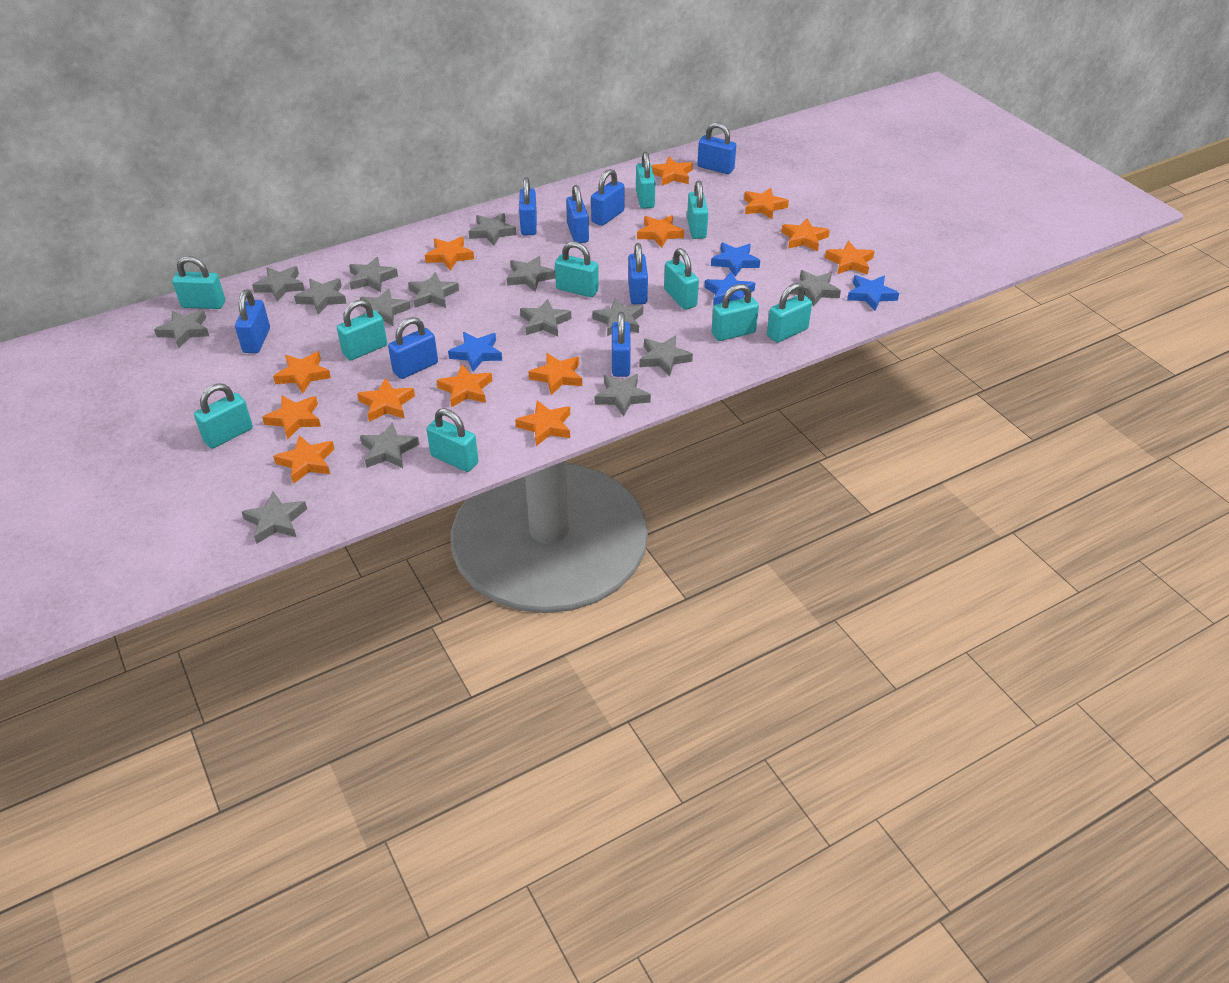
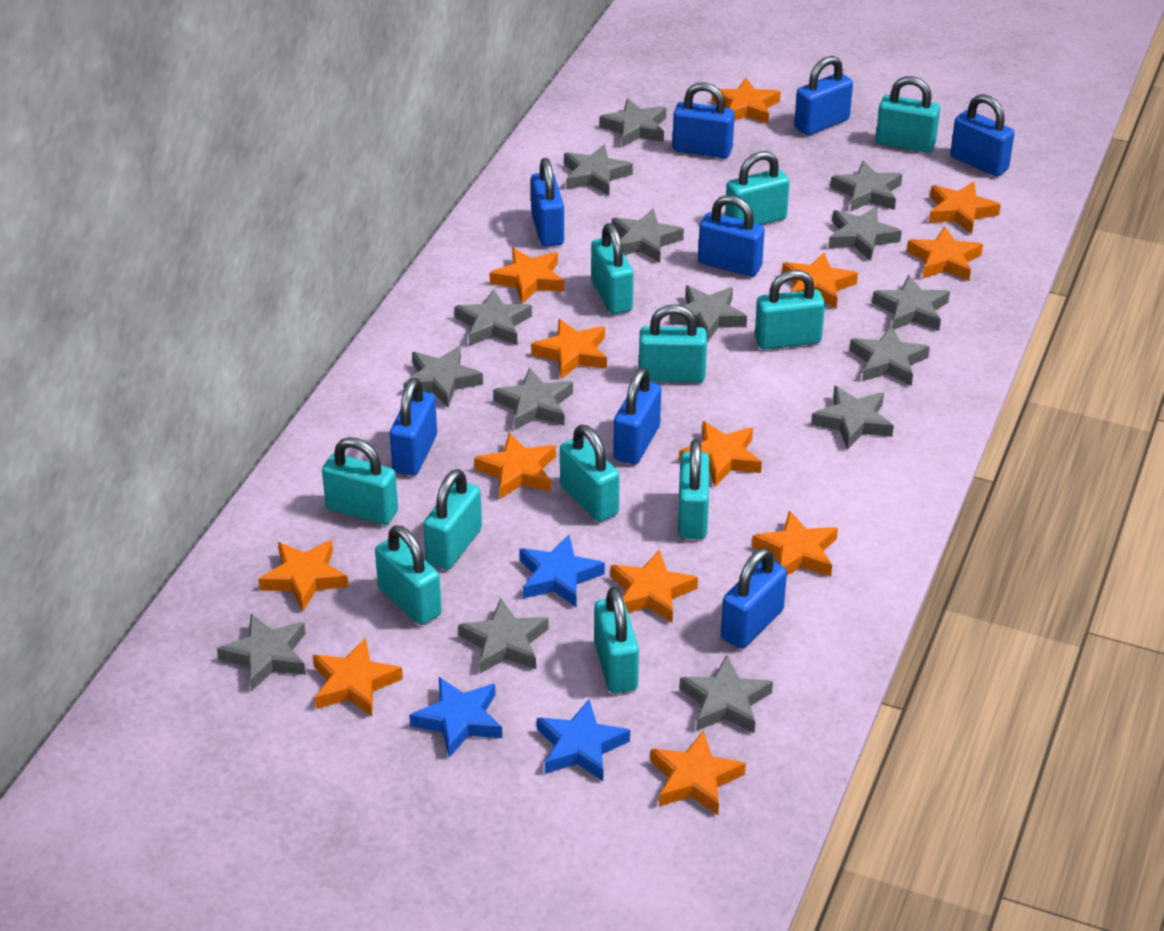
blue star: [448,332,502,372] [705,271,755,306] [711,242,760,277] [847,275,899,311] = 4 -> [409,677,502,758] [519,535,605,607] [537,699,630,781] = 3
turquoise padlock: [172,256,225,309] [194,383,253,449] [337,300,387,361] [426,408,479,472] [555,241,599,297] [636,152,656,209] [664,248,699,310] [687,180,708,239] [712,284,759,341] [767,283,812,343] = 10 -> [322,437,398,525] [375,525,442,625] [423,469,482,570] [560,425,620,522] [591,223,634,314] [594,587,639,693] [639,304,707,382] [678,439,709,539] [725,151,790,225] [755,270,825,350] [876,76,940,153] = 11

